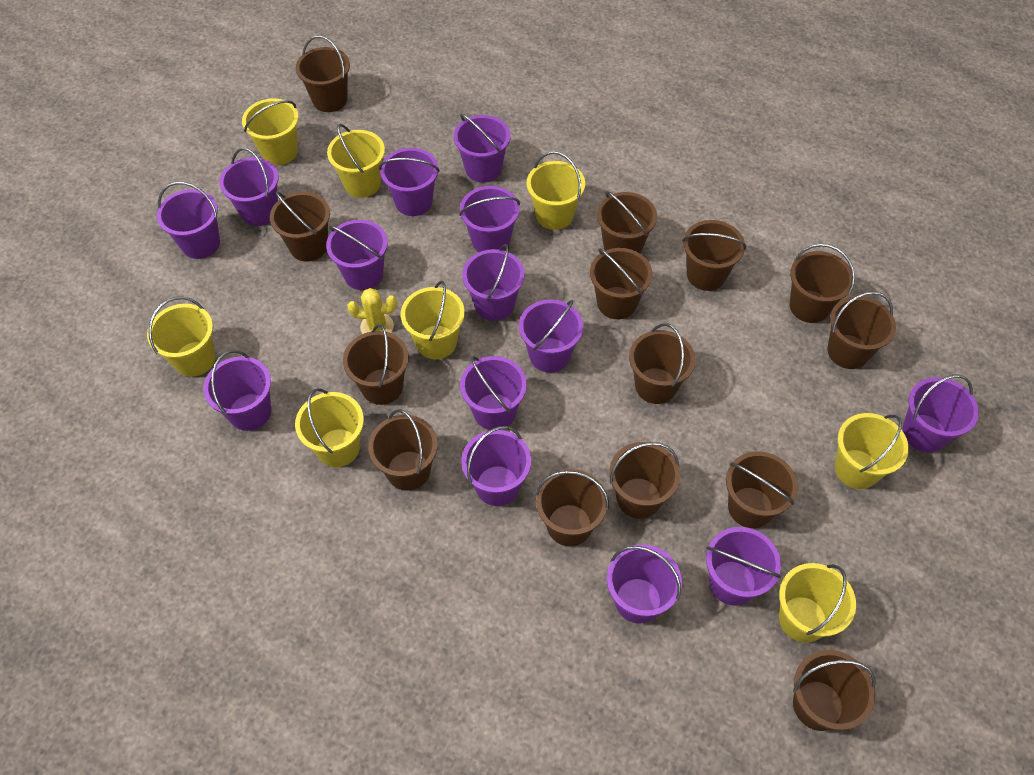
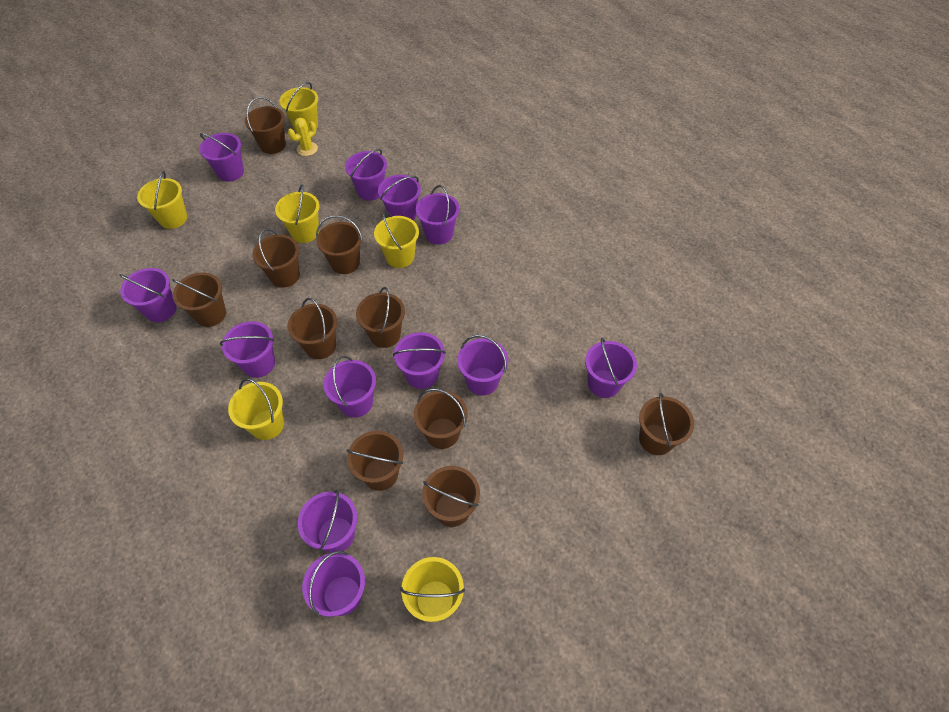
brown bucket: [270,192,330,261] [296,36,350,112] [343,324,409,405] [368,409,438,491] [535,469,609,546] [590,248,652,319] [597,191,657,253] [609,442,680,519] [629,323,695,404] [682,220,746,291] [726,451,798,528] [790,244,855,323] [793,650,876,731] [828,291,896,369] = 14 -> [172,272,226,327] [245,97,286,154] [252,229,300,288] [287,298,337,359] [316,215,363,274] [346,431,403,491] [356,287,405,348] [414,388,468,449] [422,466,480,527] [639,393,694,455] = 10
purple bucket: [157,182,220,259] [203,350,271,431] [219,148,279,226] [326,220,388,290] [379,148,440,216] [454,114,510,182] [459,186,520,252] [460,356,527,430] [461,426,531,506] [462,244,525,321] [519,299,583,373] [607,544,682,624] [706,527,781,606] [902,375,979,452] = 14 -> [119,268,177,322] [199,133,244,182] [220,321,275,378] [298,490,357,553] [302,551,365,617] [323,356,376,418] [345,149,387,201] [378,175,421,221] [393,332,446,389] [416,185,459,244] [457,335,508,396] [585,337,637,398] = 12
yellow bucket: [147,296,216,377] [242,98,299,165] [295,388,364,467] [327,124,385,198] [401,281,465,359] [527,151,585,230] [779,563,856,643] [835,413,909,489] = 8 -> [137,171,187,229] [228,379,284,440] [275,184,319,243] [279,82,318,131] [374,211,419,268] [400,557,465,622] = 6

